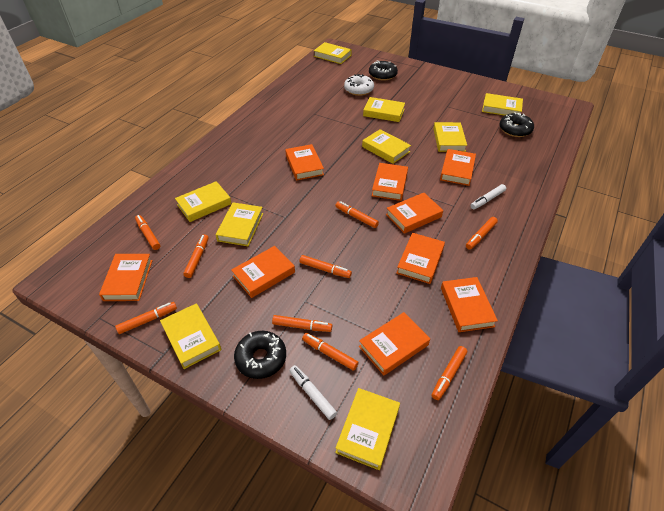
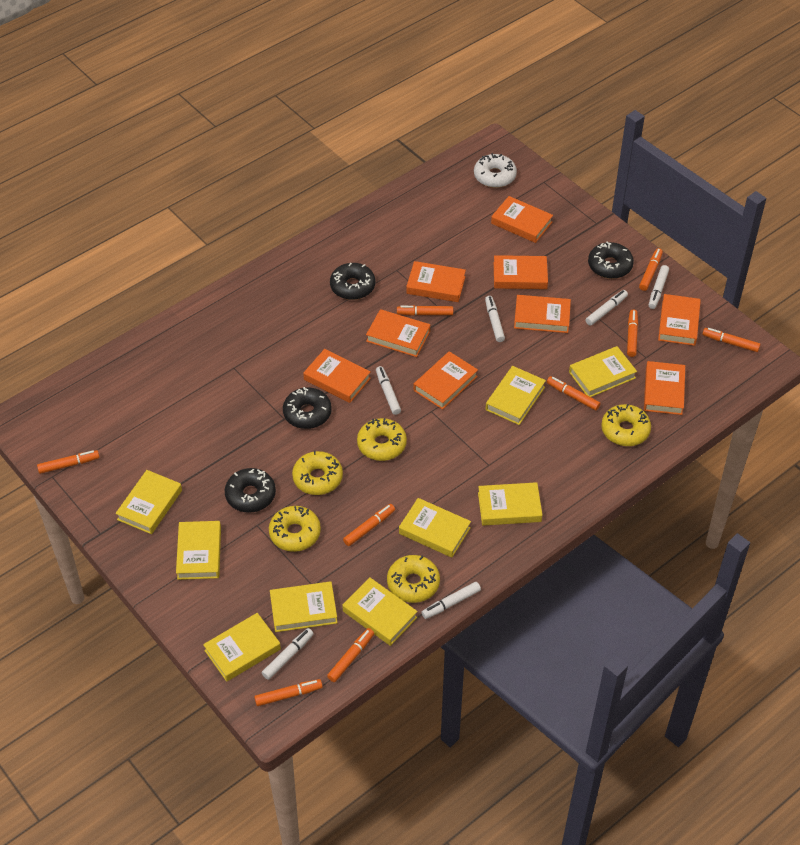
black donut: [234,331,286,379] [369,61,398,81] [499,112,534,137] = 3 -> [225,468,276,513] [283,387,332,429] [330,263,375,300] [588,241,634,279] = 4
white marker: [289,365,337,420] [470,184,506,209] = 2 -> [262,628,314,680] [376,366,401,415] [422,582,481,619] [485,296,505,342] [586,290,628,326] [649,265,669,309] = 6
yellow donut: none = 0 -> [269,506,321,552] [292,451,343,495] [357,418,407,461] [387,555,440,603] [601,404,651,446] = 5

